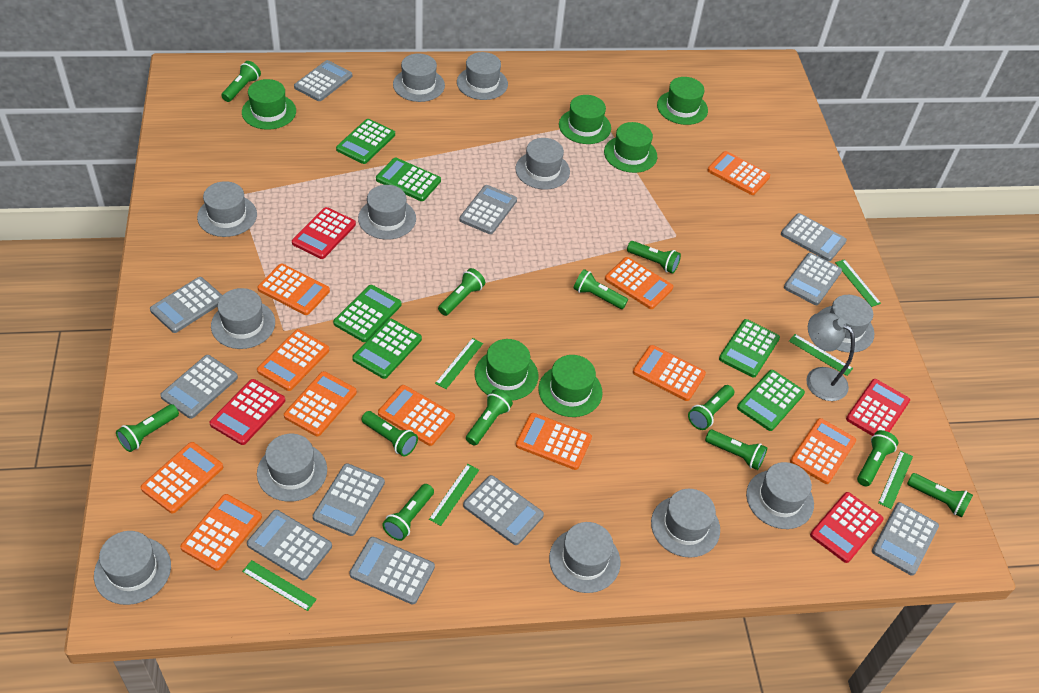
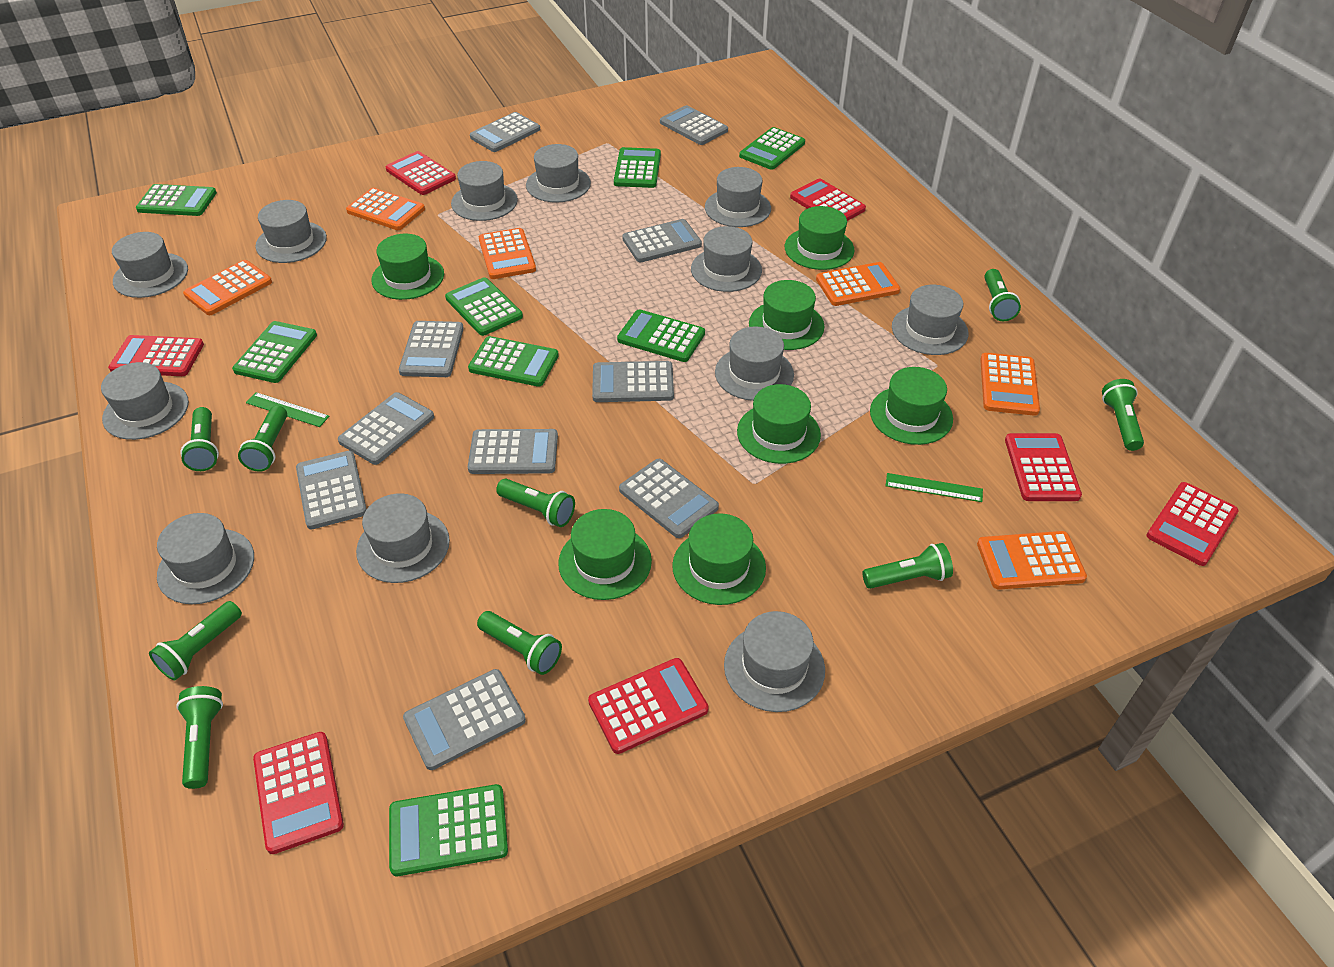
green calculator: [333,285,402,342] [336,119,395,164] [352,319,422,379] [376,158,441,201] [719,319,780,378] [737,370,805,431] = 6 -> [136,184,217,216] [232,321,317,383] [389,784,508,876] [445,277,523,336] [468,336,559,387] [614,147,661,188] [617,309,705,362] [739,127,805,170] = 8
green flashlight: [116,404,179,452] [221,61,261,102] [361,411,418,457] [382,484,434,541] [438,268,485,316] [466,390,513,446] [573,269,628,309] [627,241,681,274] [688,385,734,430] [705,430,767,470] [857,430,898,486] [907,473,973,517] = 12 -> [149,601,242,680] [176,686,223,789] [180,407,219,471] [238,406,287,472] [477,611,562,675] [496,479,575,527] [863,543,953,589] [984,269,1021,321] [1102,379,1144,451] = 9
green hat: [242,79,296,130] [475,339,538,401] [538,355,603,417] [559,95,611,144] [604,122,657,173] [657,77,708,125] = 6 -> [371,234,444,300] [558,509,652,600] [672,513,766,605] [737,384,821,464] [749,280,824,350] [785,206,854,270] [870,367,953,445] = 7
green ruler: [242,560,317,611] [429,464,479,526] [435,338,483,389] [789,334,853,376] [835,259,881,307] [878,451,913,509] = 6 -> [246,392,329,427] [886,473,983,502] = 2
grey calculator: [150,277,222,333] [160,355,238,419] [247,510,332,580] [294,60,352,101] [313,463,385,536] [349,537,435,605] [459,185,517,234] [463,475,544,545] [781,213,847,261] [784,253,842,305] [872,502,939,576] = 11 -> [296,451,367,530] [338,392,434,465] [399,321,464,377] [403,669,526,770] [468,429,558,474] [470,112,540,152] [592,361,674,402] [619,459,719,538] [622,219,702,263] [660,105,728,145] = 10
grey lamp: [806,313,855,401] = 1 -> none = 0
orange calculator: [141,442,223,513] [180,494,262,571] [257,329,329,391] [258,264,330,315] [284,371,357,436] [378,385,455,446] [516,413,592,470] [605,257,673,309] [633,345,706,401] [707,151,770,195] [790,418,856,484] = 11 -> [183,260,272,315] [346,188,425,230] [479,228,536,279] [816,262,900,306] [977,531,1087,590] [980,353,1040,416] = 6
red calculator: [209,379,285,445] [292,207,356,259] [810,492,884,563] [846,379,910,436] = 4 -> [108,335,204,376] [253,732,344,854] [386,151,456,195] [588,658,709,754] [790,178,866,221] [1005,433,1082,501] [1147,482,1239,566] = 7

